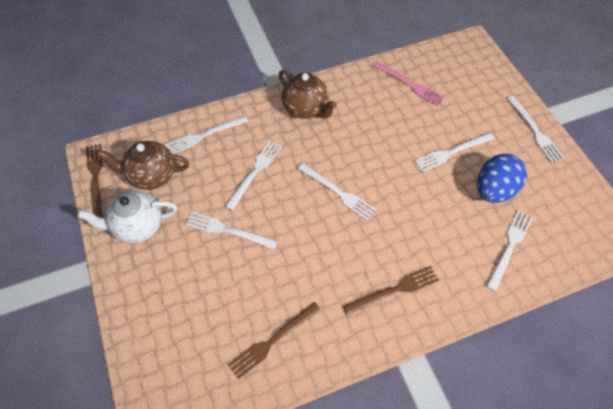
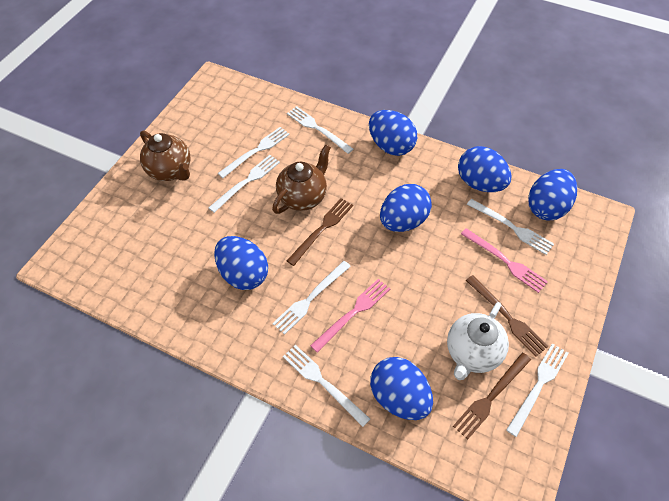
blue egg: [477,154,527,203] = 1 -> [214,236,268,290] [369,110,417,156] [370,357,433,420] [380,184,432,232] [458,146,512,192] [528,169,577,220] = 6
pink fork: [372,61,444,106] = 1 -> [310,279,390,353] [461,228,548,293] = 2

